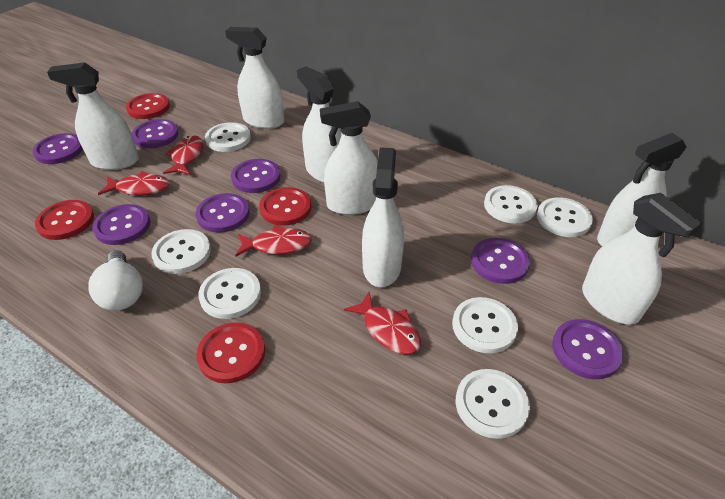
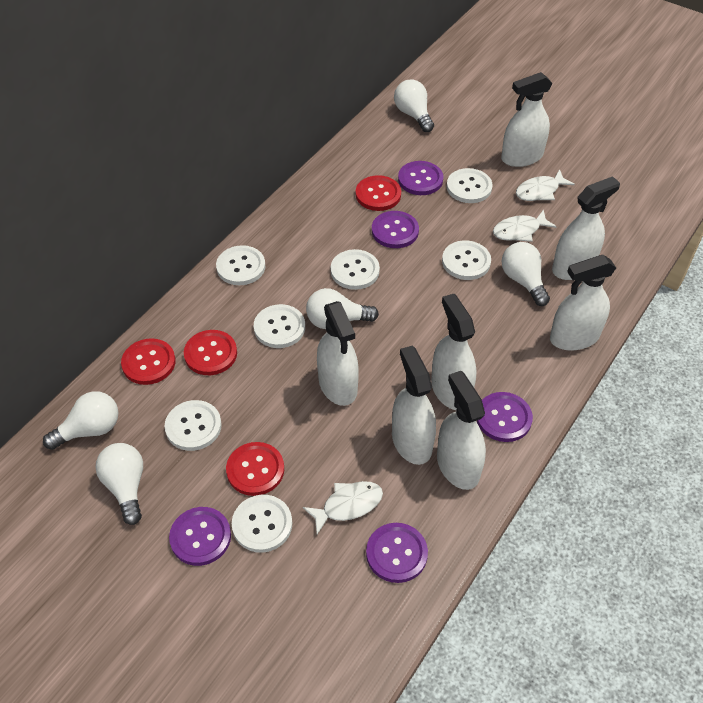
purple button: [32,133,83,164] [92,204,151,245] [132,119,178,148] [195,193,250,233] [231,159,281,193] [471,238,530,284] [552,319,624,379] = 7 -> [169,507,231,566] [366,523,428,583] [372,211,419,248] [398,161,443,195] [477,392,533,442] = 5
red fish: [98,171,170,195] [163,135,203,175] [235,225,312,256] [344,292,421,354] = 4 -> none = 0
white fish: none = 0 -> [303,481,383,534] [493,210,557,242] [516,169,575,201] = 3
white light bulb: [89,250,143,311] = 1 -> [43,391,118,450] [95,443,143,525] [306,288,379,329] [394,79,434,132] [502,242,550,306] = 5

